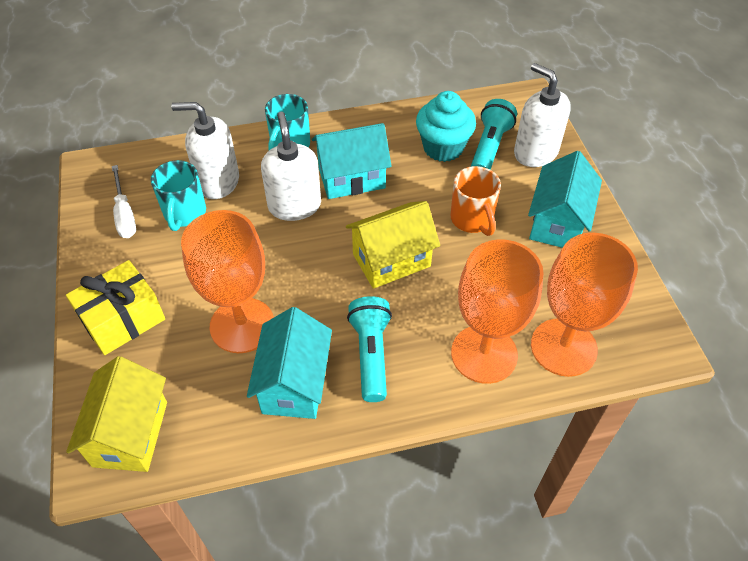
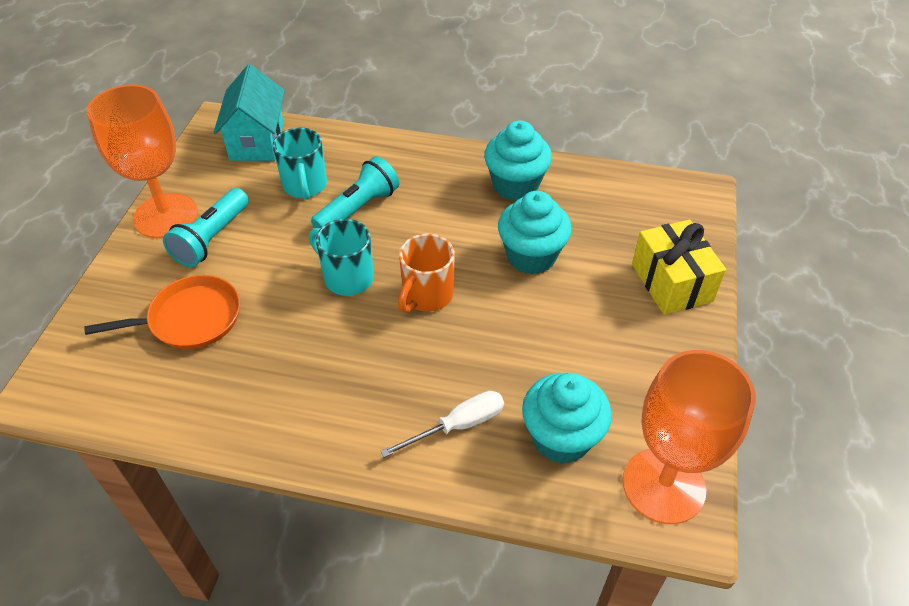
orange goblet: [181,210,274,353] [451,239,544,384] [531,233,638,377] = 3 -> [87,84,198,239] [623,350,756,524] = 2
orange pan: none = 0 -> [84,275,240,349] = 1
turquoise cupcake: [416,91,476,162] = 1 -> [484,120,552,201] [498,191,572,274] [522,373,612,464] = 3
turquoise house: [247,307,332,419] [312,123,391,199] [528,151,602,248] = 3 -> [213,64,285,161] = 1
white soap dispenser: [171,102,239,199] [261,112,321,221] [514,63,571,167] = 3 -> none = 0
yellow house: [66,356,167,472] [346,201,440,289] = 2 -> none = 0

